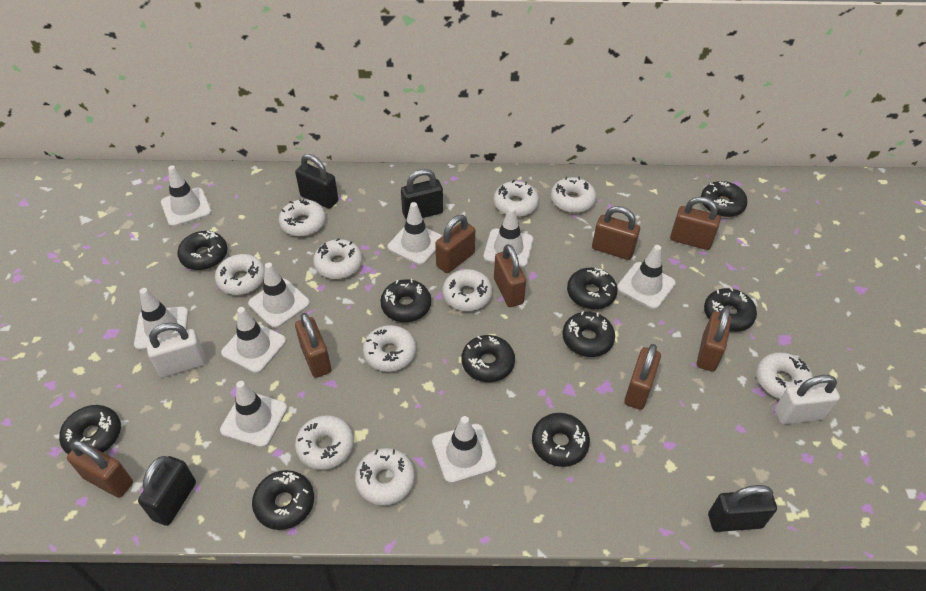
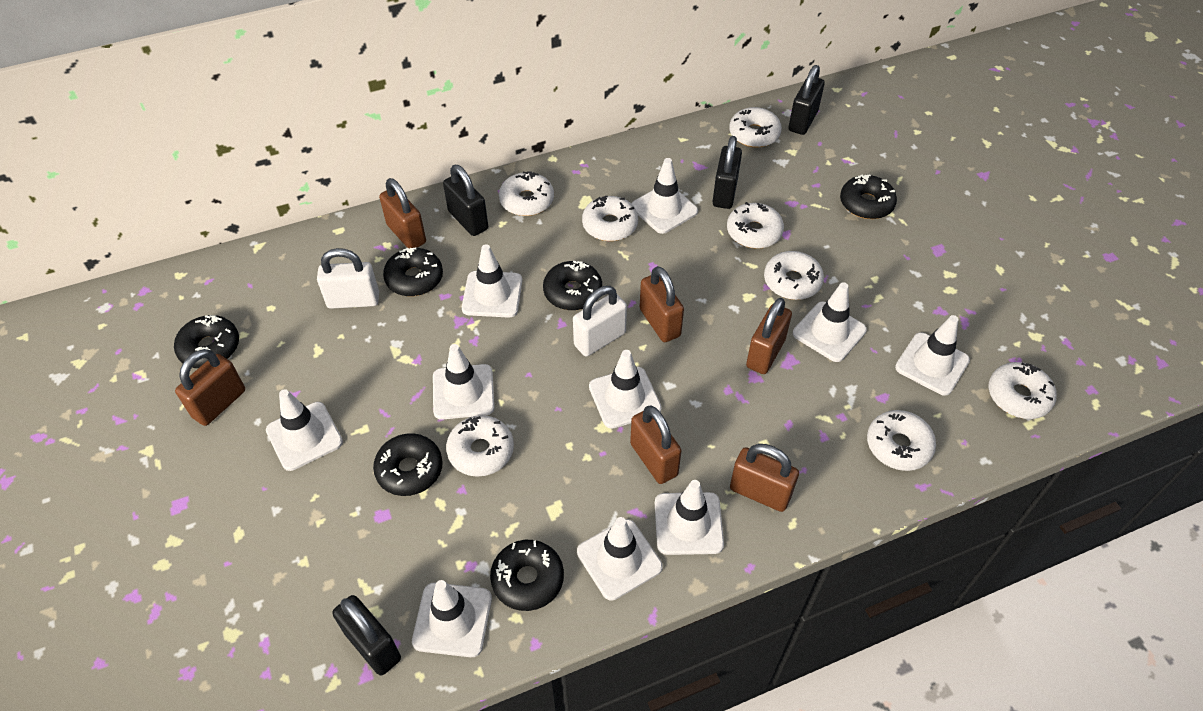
black donut: [59,405,121,454] [177,231,227,270] [252,470,314,530] [380,279,431,322] [462,335,515,382] [532,413,590,467] [562,311,615,357] [567,268,618,309] [701,181,748,217] [704,287,757,332] = 10 -> [174,315,239,368] [373,433,443,496] [383,247,443,296] [490,540,564,611] [543,260,602,310] [840,174,897,219] = 6
brown padlock: [67,440,133,498] [295,313,331,378] [435,215,475,273] [494,244,526,307] [592,206,640,260] [624,344,661,410] [670,197,721,250] [697,307,731,372] = 8 -> [175,349,245,426] [379,178,426,248] [630,405,682,484] [640,266,684,342] [730,444,799,512] [746,298,792,374] = 6
white donut: [215,254,265,295] [279,199,326,237] [295,415,354,470] [313,238,362,279] [355,448,415,506] [363,325,416,372] [442,269,493,311] [494,180,539,217] [551,177,596,213] [756,352,813,399] = 10 -> [446,415,514,477] [499,172,554,216] [582,196,638,241] [727,202,784,249] [729,107,782,148] [764,251,824,300] [867,410,936,471] [988,362,1057,419] = 8
white traffic cone: [134,288,189,350] [161,165,212,227] [220,381,288,448] [221,307,286,373] [248,263,310,328] [388,202,442,265] [432,416,497,484] [483,207,533,268] [617,245,676,309] = 9 -> [266,389,343,471] [412,580,492,657] [433,344,495,420] [462,244,522,318] [577,517,663,600] [589,350,662,429] [631,158,698,234] [655,480,724,555] [793,282,867,362] [895,315,970,395] = 10

